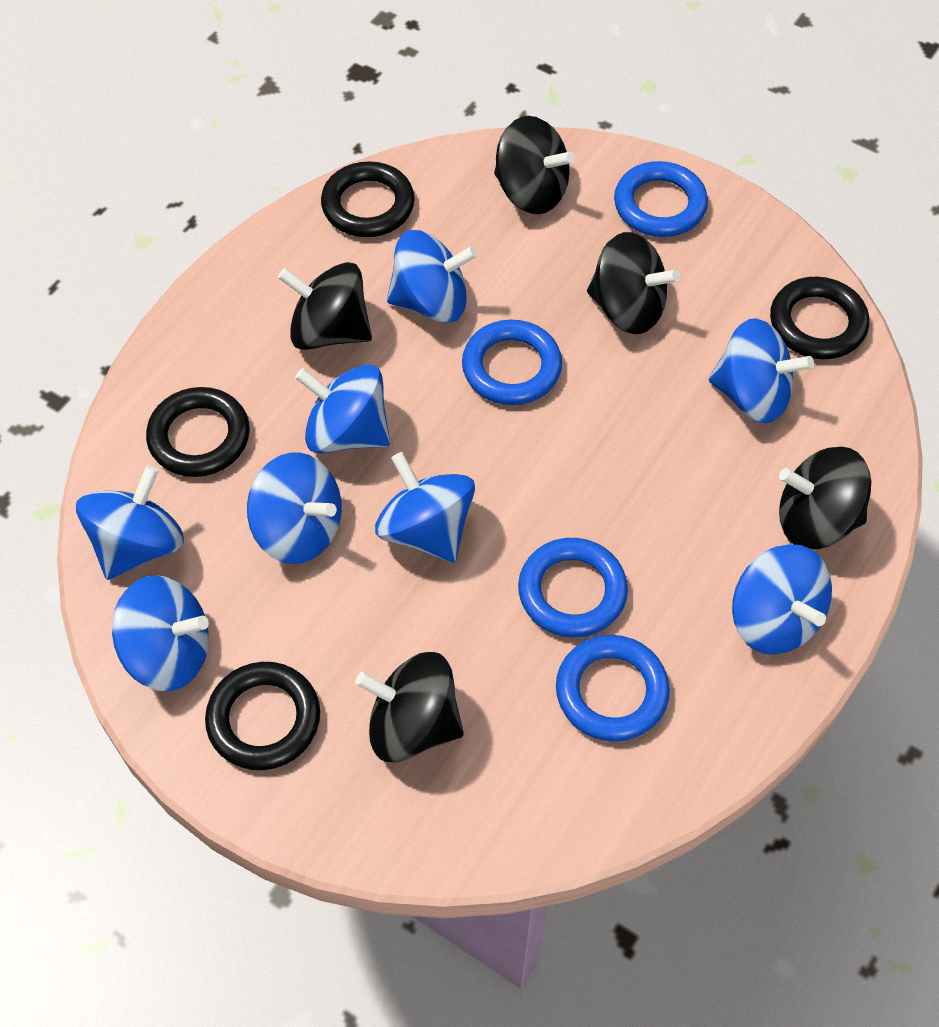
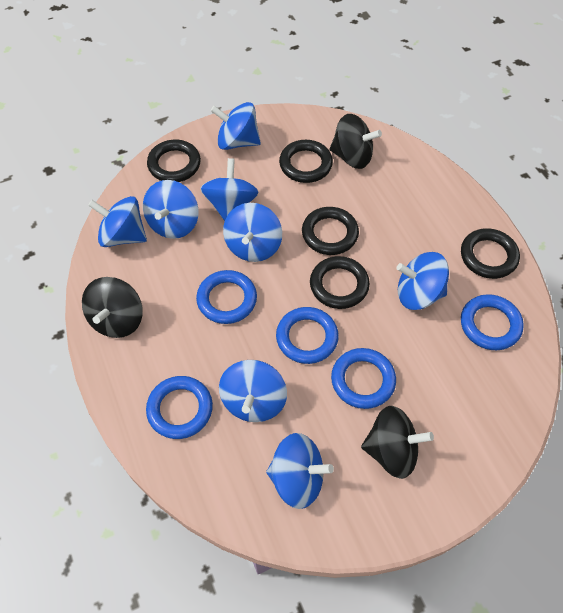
black ring: [146,387,250,477] [205,662,320,770] [321,161,415,237] [770,277,869,359] = 4 -> [147,140,201,182] [279,140,333,183] [302,207,359,255] [310,256,370,309] [461,228,520,279] = 5
black spinning top: [278,262,372,350] [355,652,464,762] [494,116,575,214] [587,232,680,334] [779,447,871,549] = 5 -> [82,277,143,338] [329,114,382,169] [361,406,434,479] = 3
blue ring: [462,320,562,405] [518,538,628,638] [556,635,670,742] [614,161,708,237] = 4 -> [146,376,213,439] [196,270,257,324] [276,307,339,364] [331,348,396,409] [461,294,524,350] = 5

